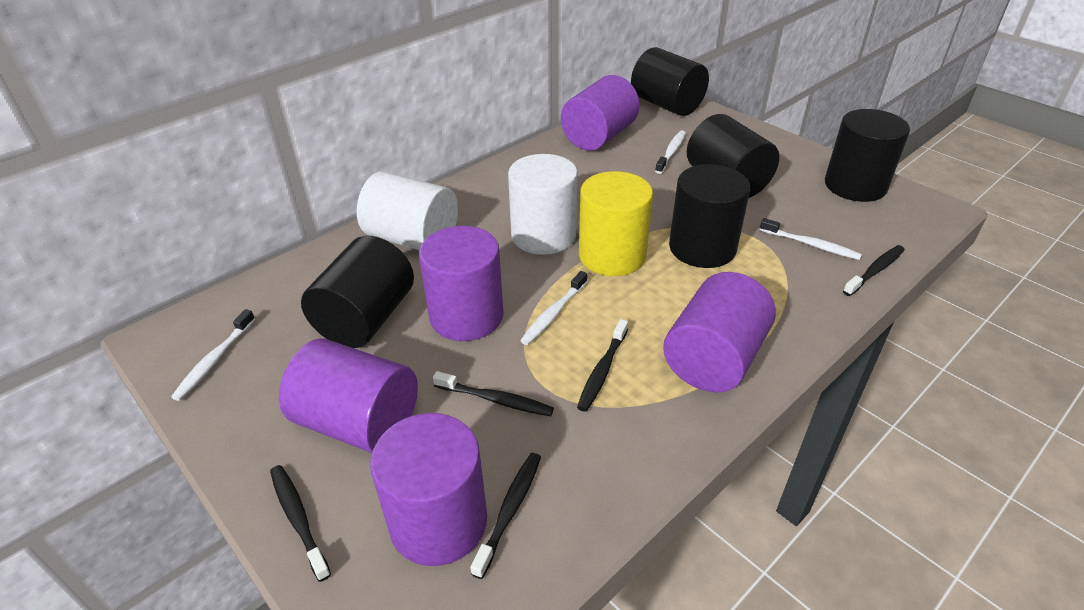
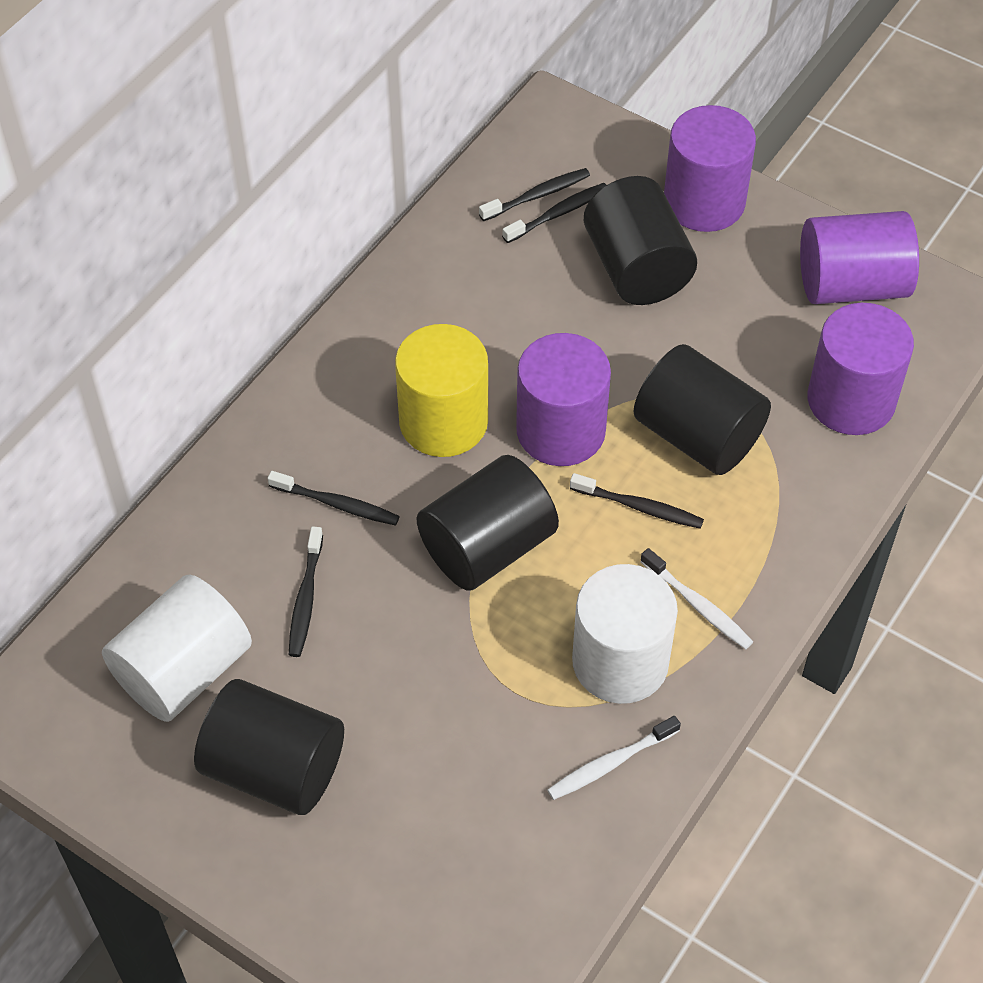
black cylinder: [301,236,414,348] [631,47,709,116] [669,164,750,268] [687,114,779,198] [825,109,910,202] = 5 -> [194,679,344,815] [417,455,559,591] [584,176,697,305] [634,344,771,475] = 4
purple cylinder: [279,338,418,453] [370,413,487,566] [419,226,504,341] [561,75,640,151] [663,272,776,393] = 5 -> [516,333,611,466] [664,105,756,232] [800,211,919,304] [808,303,914,435] = 4
white toothbrush: [171,309,255,401] [520,271,587,345] [655,131,686,174] [760,218,862,260] = 4 -> [547,716,681,800] [640,548,753,649] = 2

